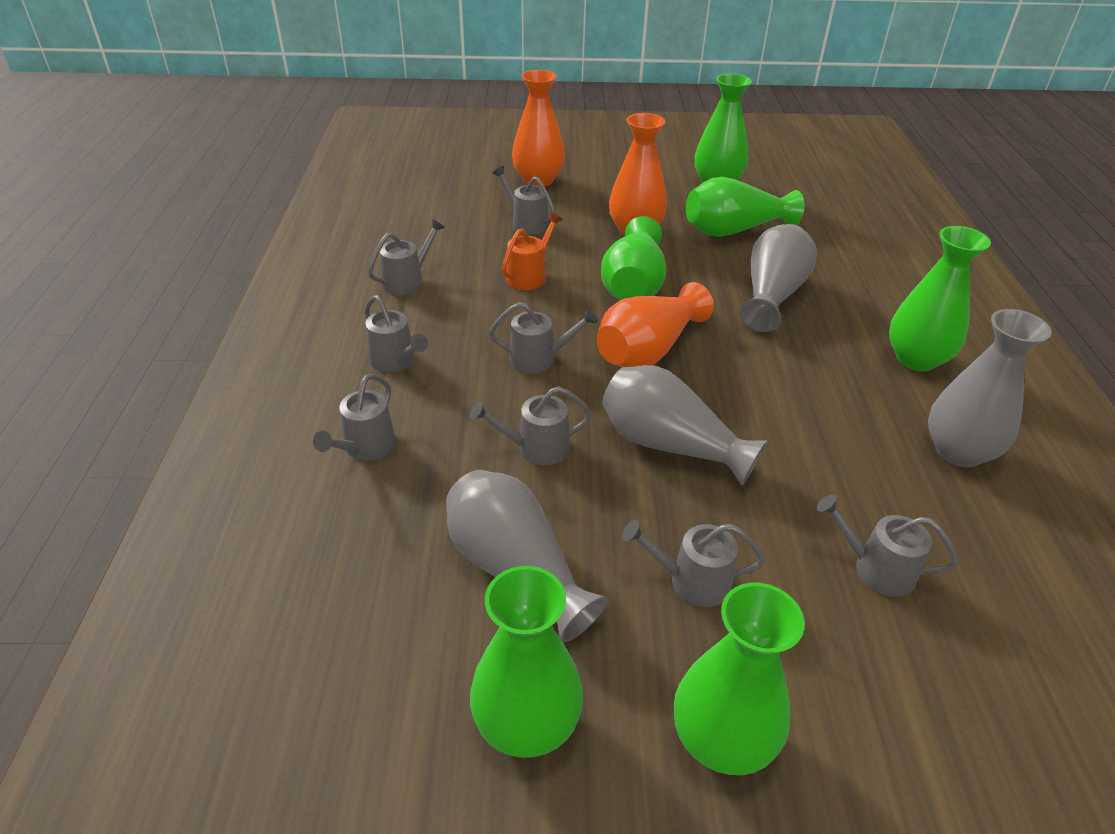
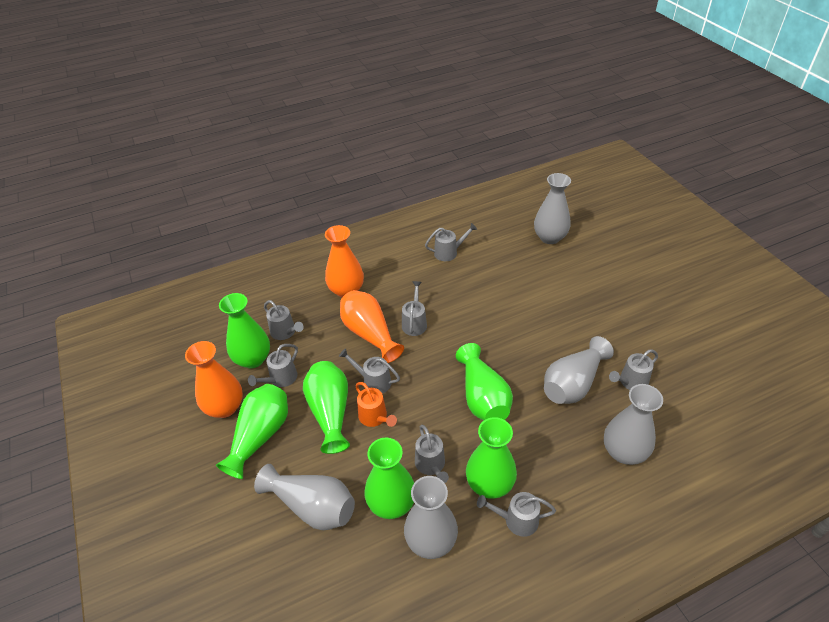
grey vase: [446,470,608,642] [602,365,767,486] [739,224,817,332] [928,309,1052,467] = 4 -> [254,464,355,530] [404,476,458,559] [534,173,571,244] [544,336,614,404] [604,384,663,465] = 5

